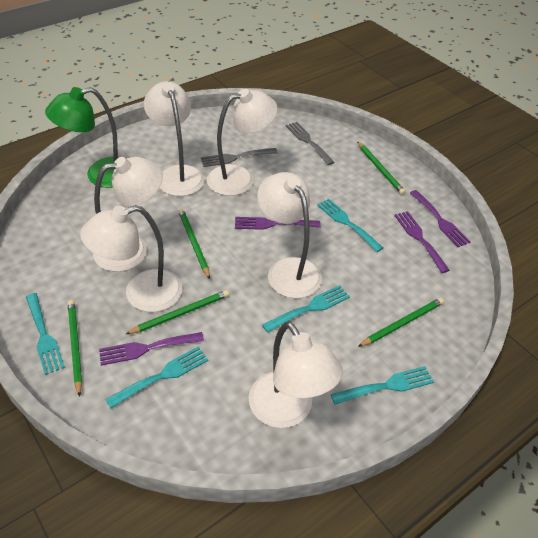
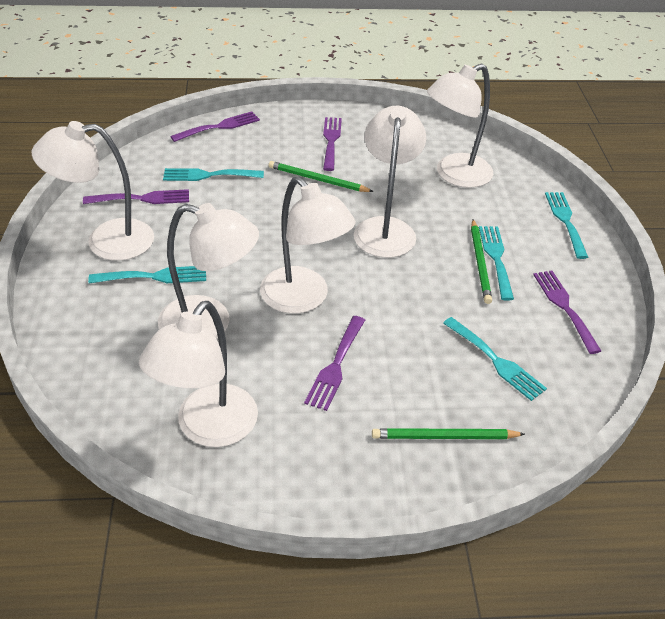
green lamp: [45,87,119,188] = 1 -> none = 0
green pencil: [68,300,82,397] [126,290,229,334] [178,209,210,279] [357,141,405,195] [358,298,444,347] = 5 -> [269,161,374,192] [372,428,525,439] [471,219,492,304] = 3
grey fork: [201,148,278,167] [286,122,335,165] = 2 -> none = 0
purple fork: [99,332,204,366] [235,217,321,230] [394,211,450,273] [410,190,471,247] = 4 -> [83,189,189,204] [170,111,260,142] [304,316,365,411] [323,117,342,171] [533,271,601,354] = 5

